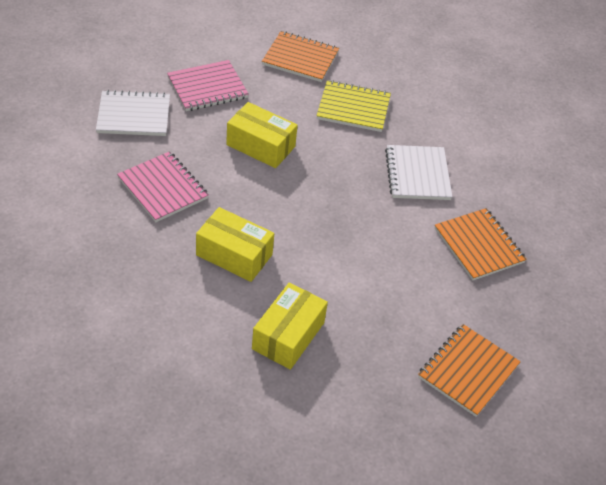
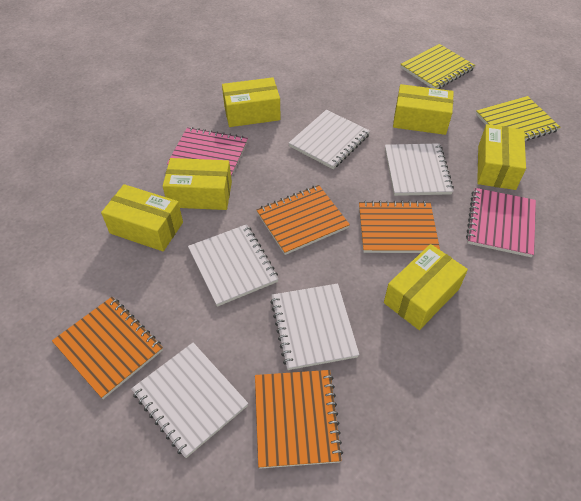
orange notebook: [262,31,339,82] [418,324,521,417] [434,208,527,281] = 3 -> [52,297,163,399] [255,370,343,469] [256,185,350,255] [359,200,440,253] = 4
white notebook: [96,90,170,136] [385,145,452,200] = 2 -> [131,342,248,458] [188,224,279,307] [270,284,359,370] [289,110,370,169] [385,143,454,196] = 5
yellow box: [196,207,274,282] [226,102,298,168] [252,282,328,370] = 3 -> [101,184,183,251] [163,158,232,210] [222,77,281,127] [384,244,468,330] [393,84,454,135] [477,124,526,190] = 6
yellow notebook: [317,80,391,132] = 1 -> [400,44,475,89] [476,96,560,141] = 2

